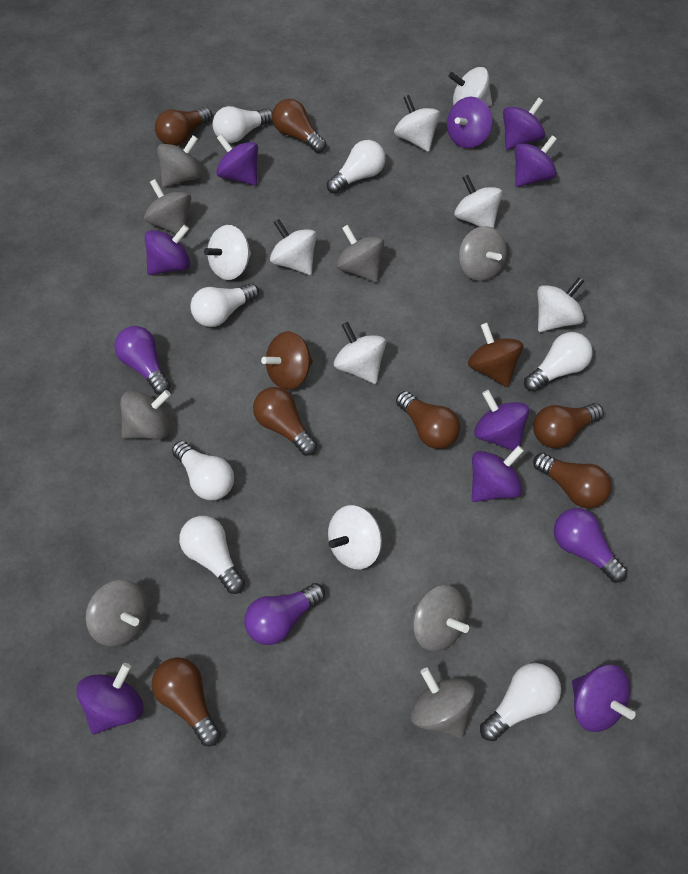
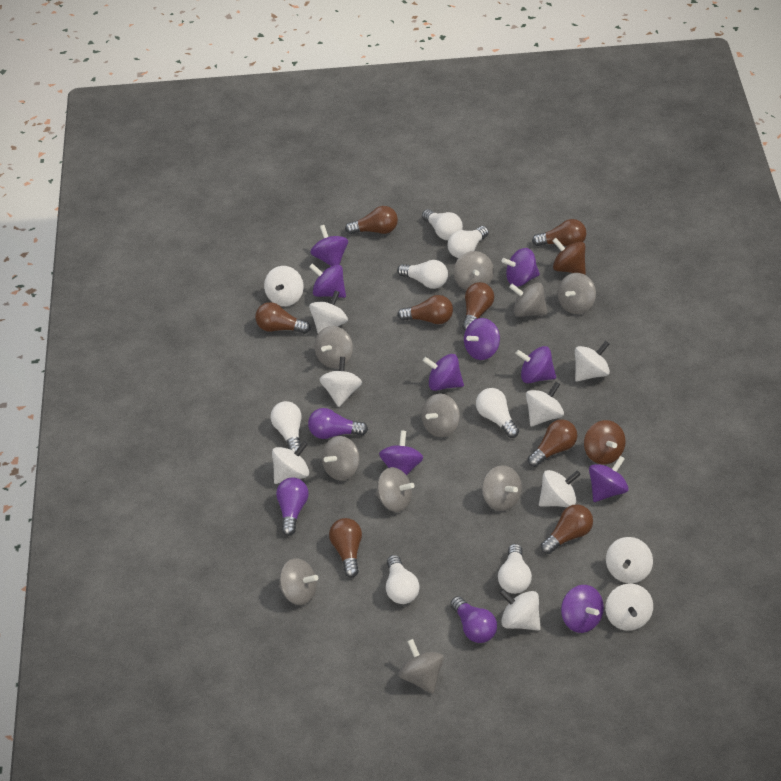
brown light bulb: [152,657,221,746] [155,107,212,146] [253,387,317,456] [272,99,326,153] [396,391,460,449] [533,403,604,448] [533,453,612,508] = 7 -> [255,302,311,334] [329,518,362,578] [345,206,398,234] [397,295,453,324] [462,282,494,330] [528,419,577,467] [532,219,586,246] [541,504,593,554] = 8
grey spinning top: [85,580,148,647] [120,390,171,439] [144,179,191,237] [157,135,202,187] [336,225,384,282] [411,667,475,739] [412,585,469,651] [459,226,507,281] = 8 -> [279,558,318,605] [314,326,353,368] [322,436,360,481] [375,467,415,512] [398,639,444,694] [421,393,460,437] [454,251,494,290] [482,465,522,511] [509,283,548,317] [558,273,596,314] = 10
white spinning top: [204,225,251,280] [270,219,317,275] [328,505,382,569] [334,322,386,384] [394,95,440,152] [448,67,492,106] [454,175,502,228] [538,277,584,332] = 8 -> [264,266,304,306] [272,441,309,484] [309,290,348,333] [320,357,362,407] [499,589,541,631] [526,382,564,427] [539,470,581,507] [575,341,610,382] [605,584,653,631] [606,537,653,583] = 10

